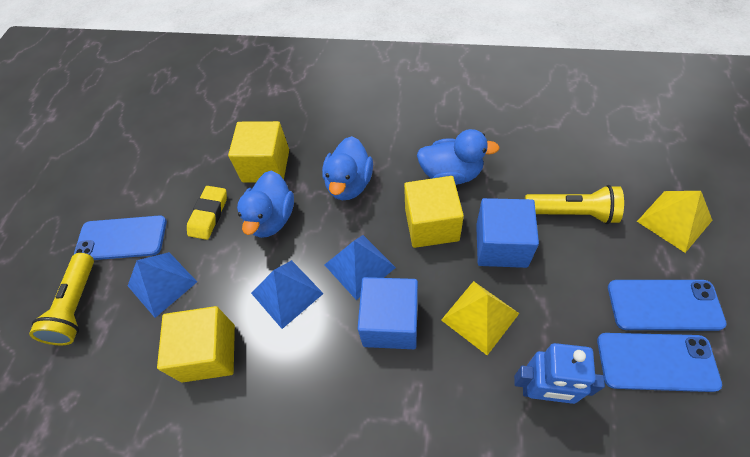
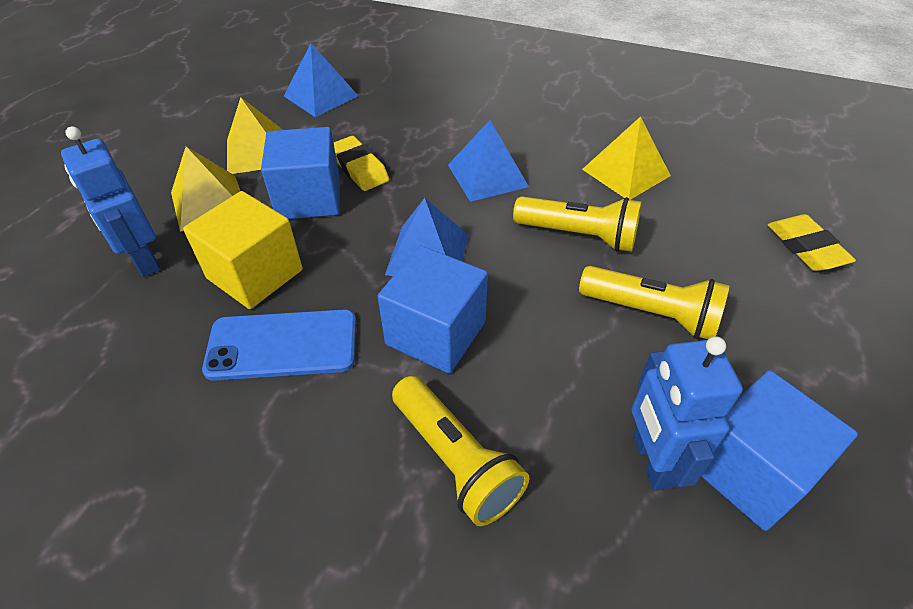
blue cube: [357,277,418,349] [476,198,539,268] = 2 -> [261,127,340,219] [378,246,488,373] [701,370,858,531] = 3
blue duck: [237,171,294,238] [322,136,373,200] [417,129,500,185] = 3 -> none = 0
blue phone: [74,215,167,260] [597,333,722,392] [608,280,727,331] = 3 -> [202,309,356,381] = 1
blue robot: [514,343,605,404] = 1 -> [61,126,161,277] [632,336,743,490] = 2
yellow cube: [157,306,235,383] [228,121,289,183] [404,176,464,248] = 3 -> [183,191,303,309] = 1
yellow eraser: [187,186,227,240] = 1 -> [333,136,389,191] [768,214,856,271] = 2
yellow flashlight: [29,253,94,345] [525,185,624,224] = 2 -> [392,376,529,526] [513,196,642,252] [579,266,729,339] = 3
yellow pyramid: [441,281,519,355] [637,191,712,253] = 2 -> [171,146,240,232] [227,97,283,174] [582,116,671,200] = 3

